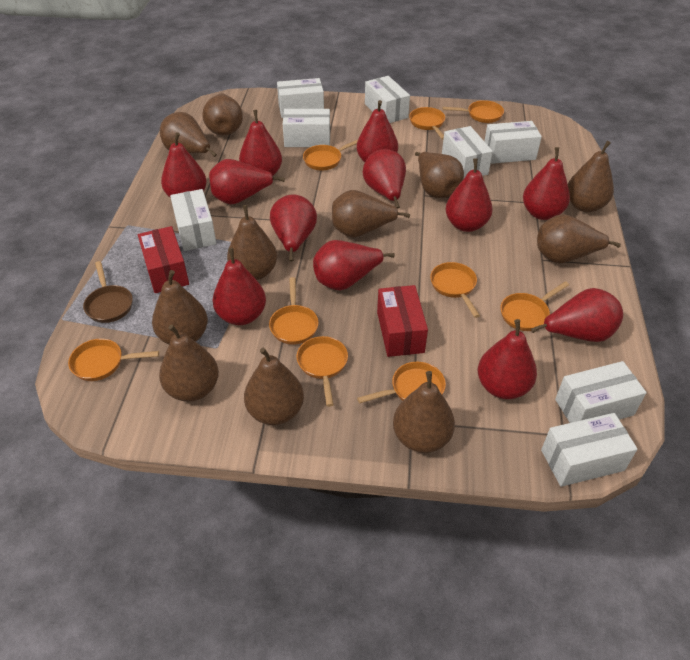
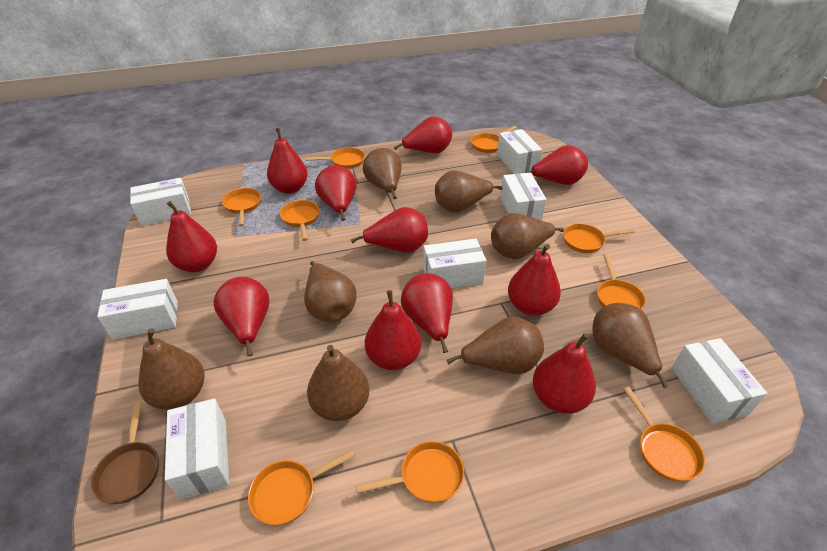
brown pear: [152,270,208,344] [159,324,219,402] [160,112,217,157] [202,93,243,136] [227,205,277,280] [244,348,304,425] [332,190,410,237] [393,371,455,453] [415,152,464,198] [537,214,621,263] [568,141,614,212] = 11 -> [138,329,204,410] [304,261,357,322] [307,345,369,421] [363,148,402,199] [435,170,502,213] [446,317,544,374] [491,213,564,259] [592,303,669,388] = 8
red box: [138,226,189,293] [377,285,428,357] = 2 -> none = 0
red pear: [161,132,207,198] [209,159,285,204] [213,248,266,325] [239,110,282,176] [270,195,317,261] [313,240,395,291] [357,100,398,162] [363,149,406,209] [446,158,492,232] [478,319,537,399] [523,147,570,220] [531,288,623,342] = 12 -> [166,201,217,272] [213,277,270,356] [267,128,308,194] [315,165,357,221] [351,207,428,253] [365,290,421,370] [394,116,452,153] [401,273,453,353] [508,244,561,316] [526,145,588,185] [533,333,596,414] = 11
white box: [170,189,217,251] [277,78,324,118] [283,109,330,147] [365,76,410,123] [442,126,493,178] [484,121,542,164] [541,413,637,487] [555,361,647,423] = 8 -> [97,279,178,340] [130,178,191,226] [165,399,229,500] [423,239,486,288] [497,129,542,174] [500,173,547,221] [672,338,767,424] = 7

